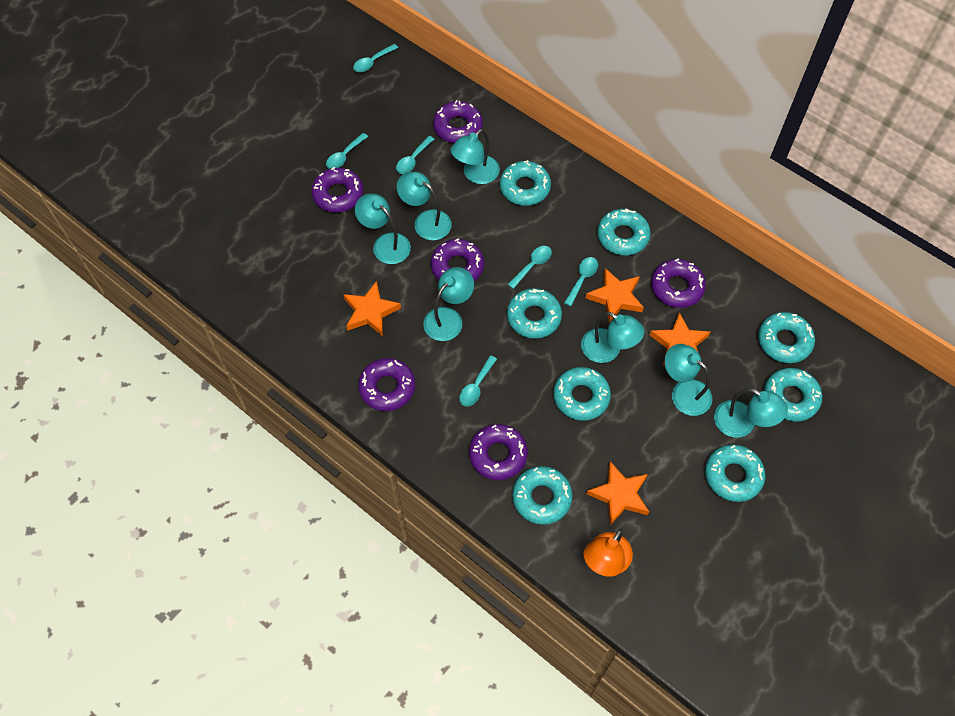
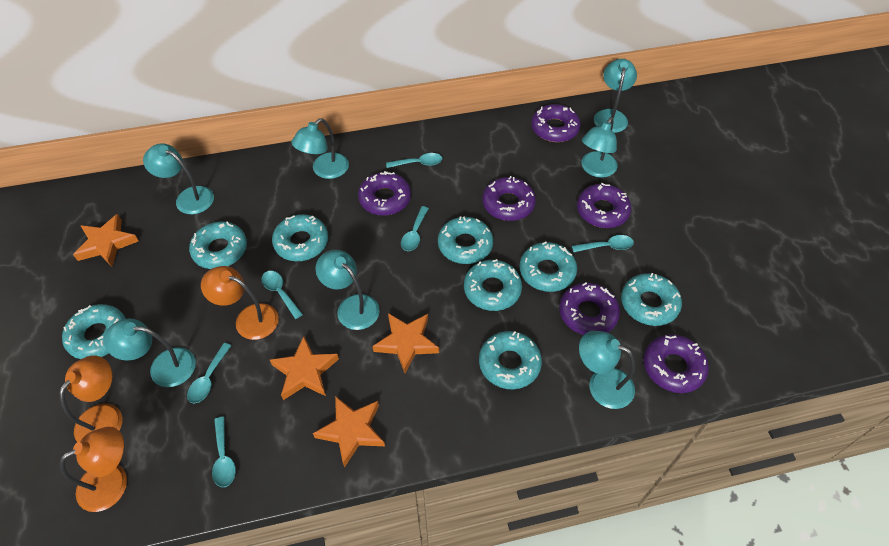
orange lamp: [584,528,633,577] = 1 -> [59,356,122,442] [60,427,127,512] [201,266,279,340] = 3

